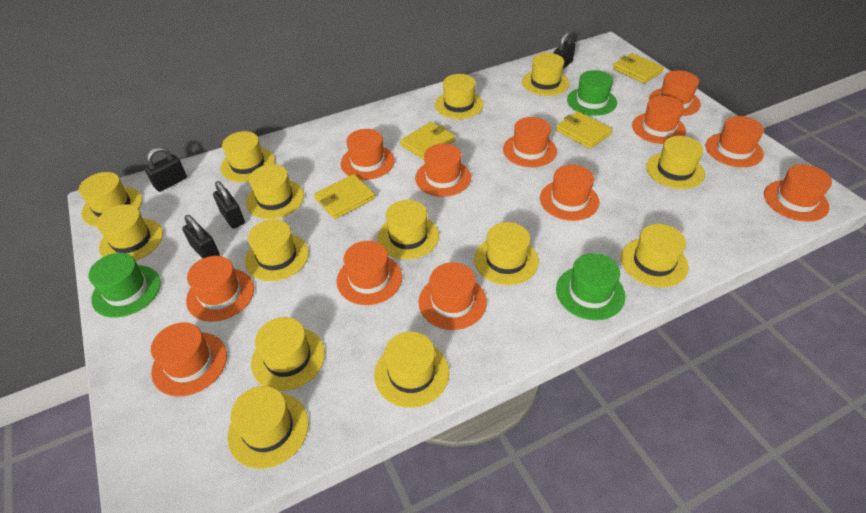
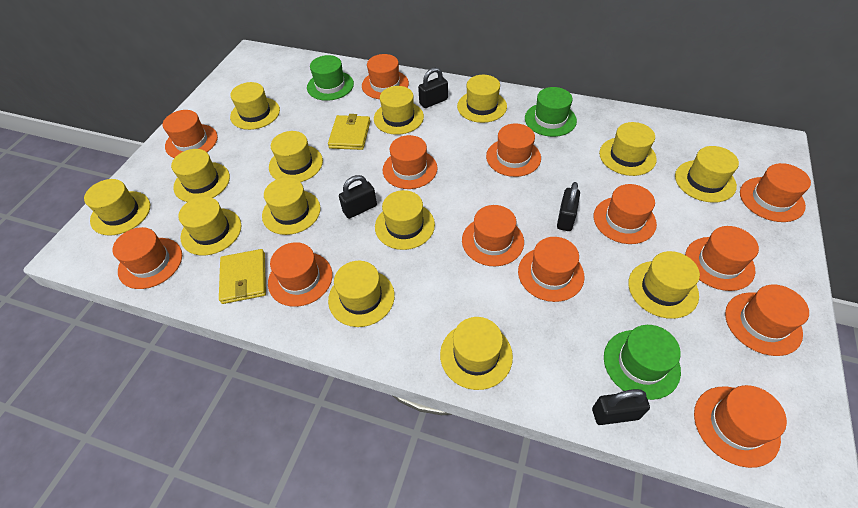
orange hat: [151,322,227,397] [186,256,254,322] [337,241,402,305] [341,129,395,180] [415,143,471,197] [418,262,487,330] [503,117,557,167] [540,164,599,221] [632,96,686,144] [649,70,701,116] [705,116,764,167] [764,164,832,222] = 12 -> [112,227,182,289] [163,110,218,158] [268,242,333,307] [362,54,409,99] [383,135,438,189] [462,205,524,266] [486,123,541,177] [518,237,584,302] [594,184,657,244] [685,226,759,291] [694,385,787,468] [725,285,809,356] [740,163,811,222] = 13
yellow wallet: [314,174,375,219] [400,122,455,160] [556,111,613,149] [613,53,664,84] = 4 -> [219,249,266,304] [328,114,370,150] = 2

